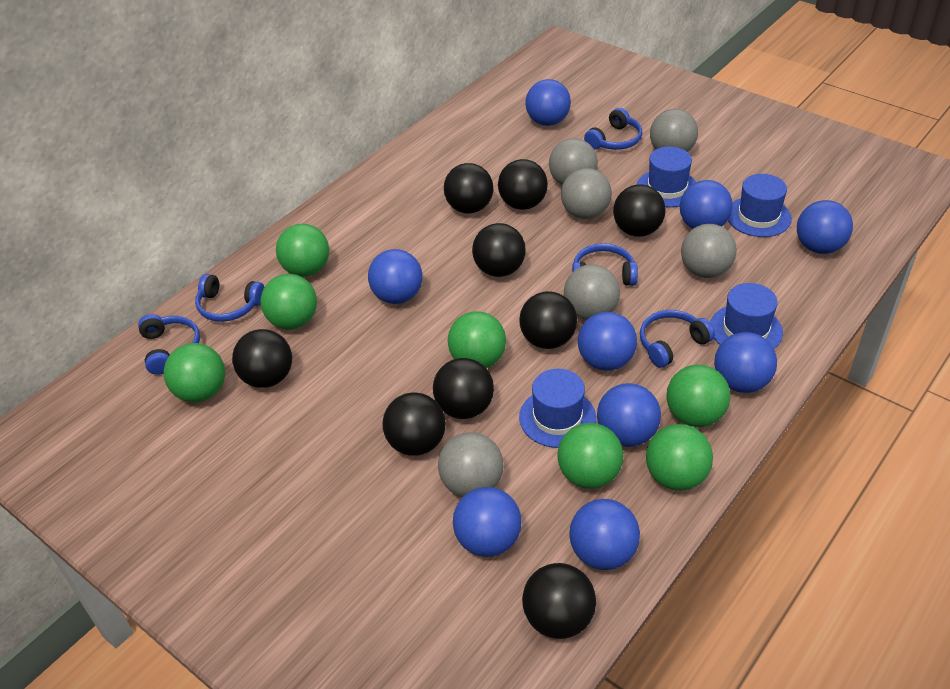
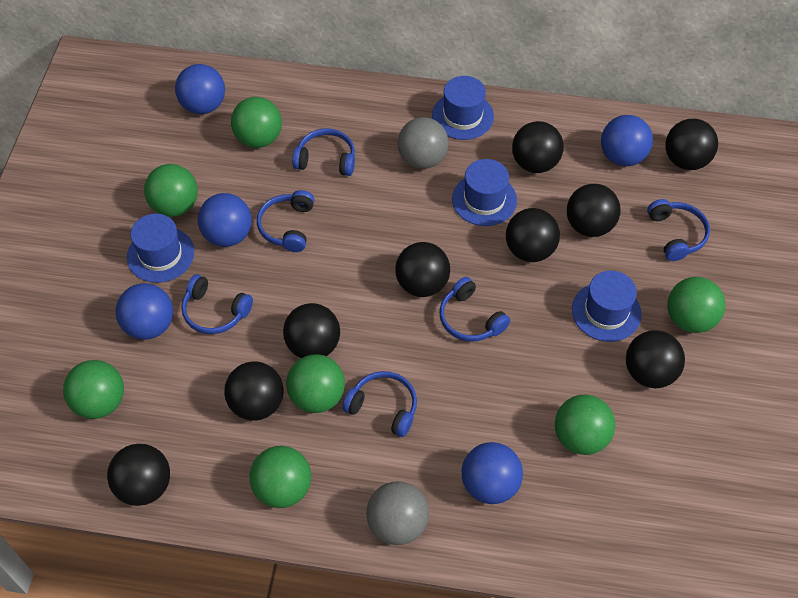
blue ball: [368,249,423,304] [453,487,522,557] [526,79,571,126] [570,499,640,570] [578,312,637,371] [597,383,661,447] [680,180,733,229] [714,332,777,393] [797,200,853,254] = 9 -> [116,283,173,340] [175,64,225,114] [198,193,252,247] [462,442,523,504] [601,115,653,166] = 5
blue headphones: [138,314,200,375] [195,274,264,322] [572,243,638,286] [584,108,642,150] [640,310,715,368] = 5 -> [181,274,253,334] [257,190,314,252] [292,128,355,176] [342,371,417,437] [439,277,510,341] [647,199,710,261] = 6
grey ball: [438,432,503,497] [549,138,598,185] [561,168,612,219] [564,264,620,320] [650,109,698,152] [681,224,737,278] = 6 -> [366,481,429,545] [398,117,449,169] = 2

